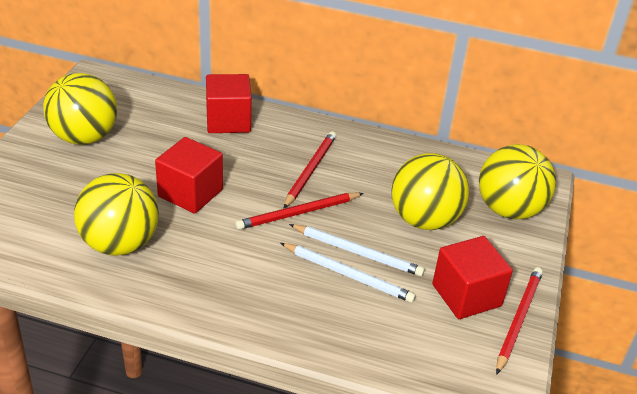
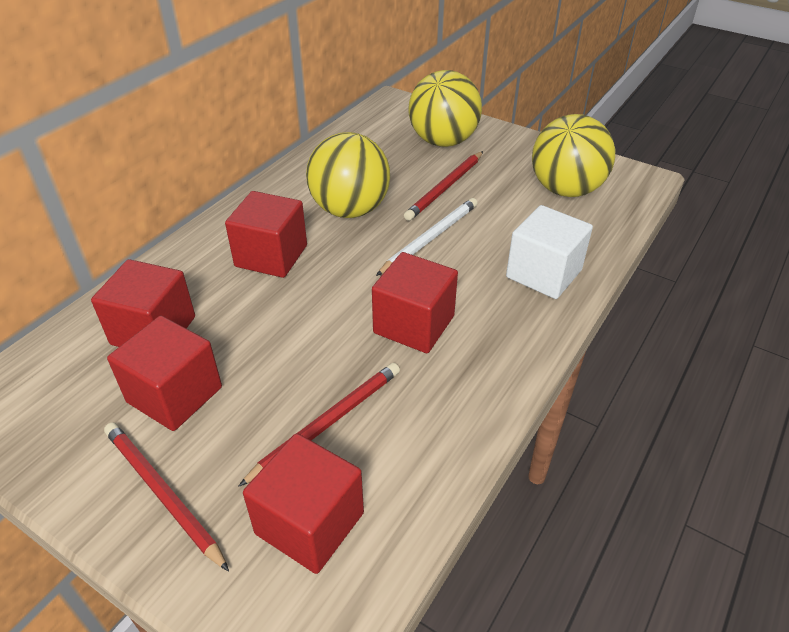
red cube: [155,137,223,214] [206,74,252,133] [432,236,513,319] = 3 -> [91,259,195,347] [107,316,222,431] [225,191,307,278] [243,433,364,574] [372,252,458,353] = 5
white cube: none = 0 -> [506,205,593,299] = 1
white pencil: [280,243,416,303] [289,224,425,276] = 2 -> [376,198,478,276] = 1
yellow ball: [43,73,117,145] [74,173,159,256] [391,153,469,230] [479,144,556,220] = 4 -> [306,132,390,218] [409,70,482,147] [532,114,615,197] = 3

